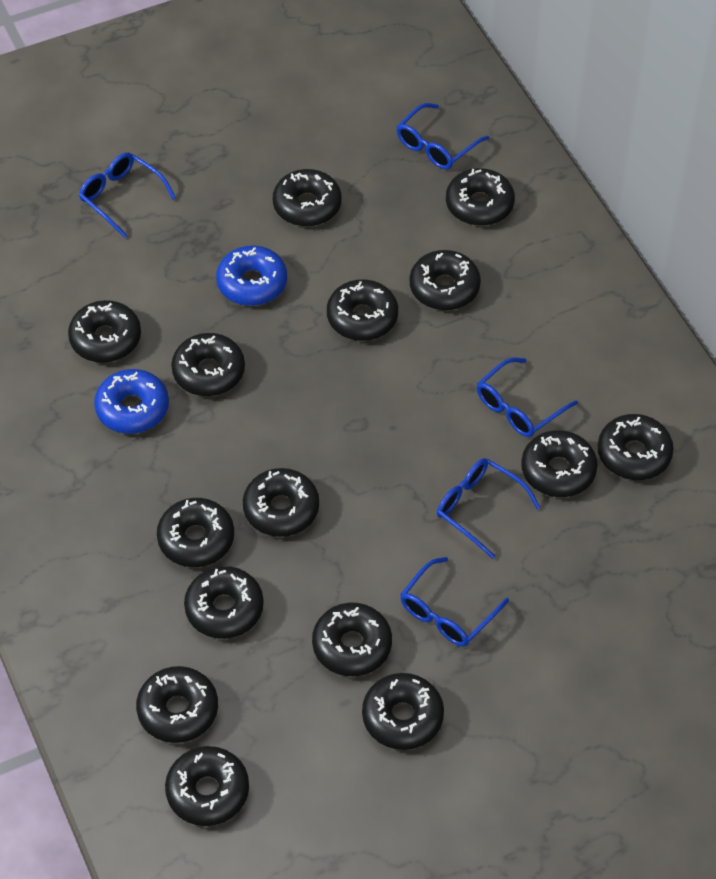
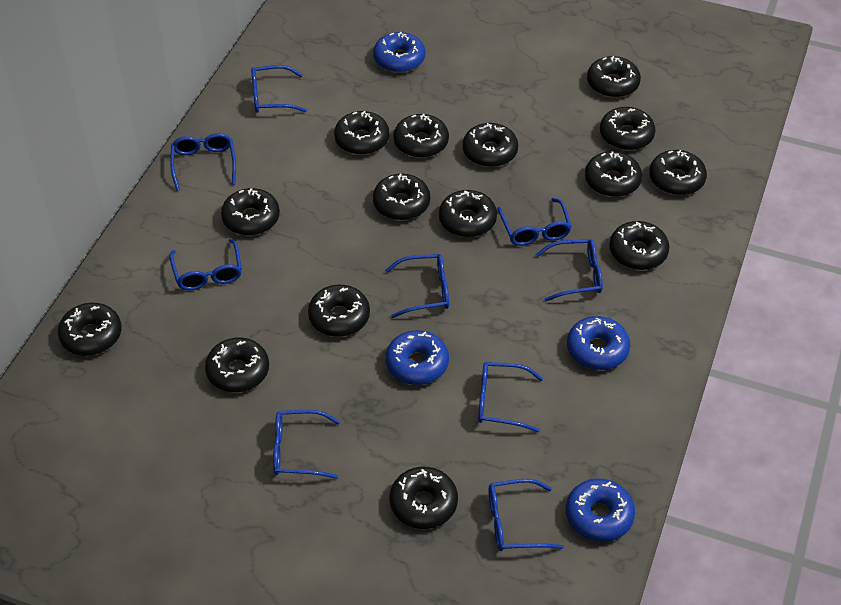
blue donut: [94,369,169,434] [216,245,287,306] = 2 -> [373,32,426,73] [386,330,449,385] [566,478,635,542] [567,316,630,370] = 4
blue glasses: [79,152,176,238] [396,103,489,170] [400,557,509,647] [437,458,540,559] [477,357,578,437] = 5 -> [170,133,236,191] [170,239,242,290] [251,65,307,113] [273,410,340,479] [385,254,449,318] [478,362,543,432] [489,479,564,551] [497,198,572,246] [535,239,603,302] = 9

